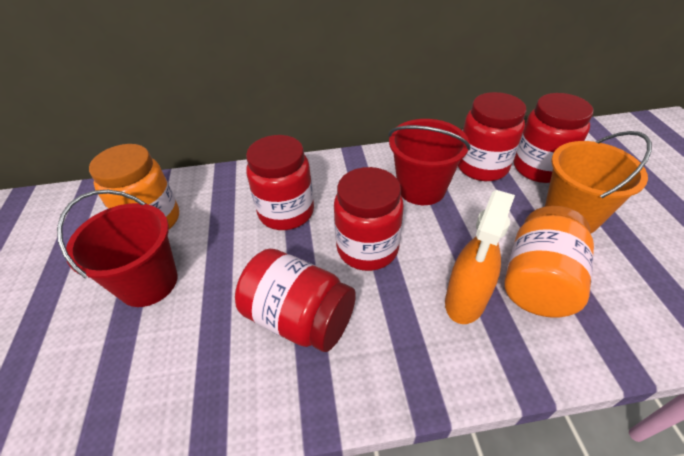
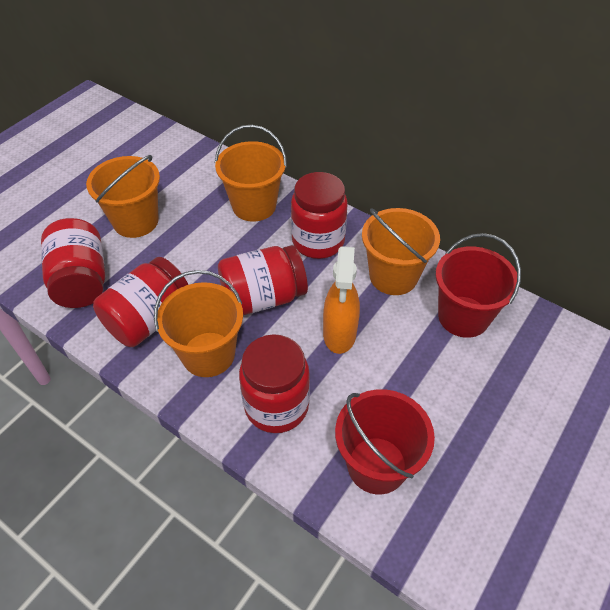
orange bucket: [545,131,652,234] = 1 -> [86,155,160,238] [154,270,243,377] [215,125,287,222] [362,208,440,295] = 4
orange jar: [89,144,179,229] [504,206,594,318] = 2 -> none = 0

